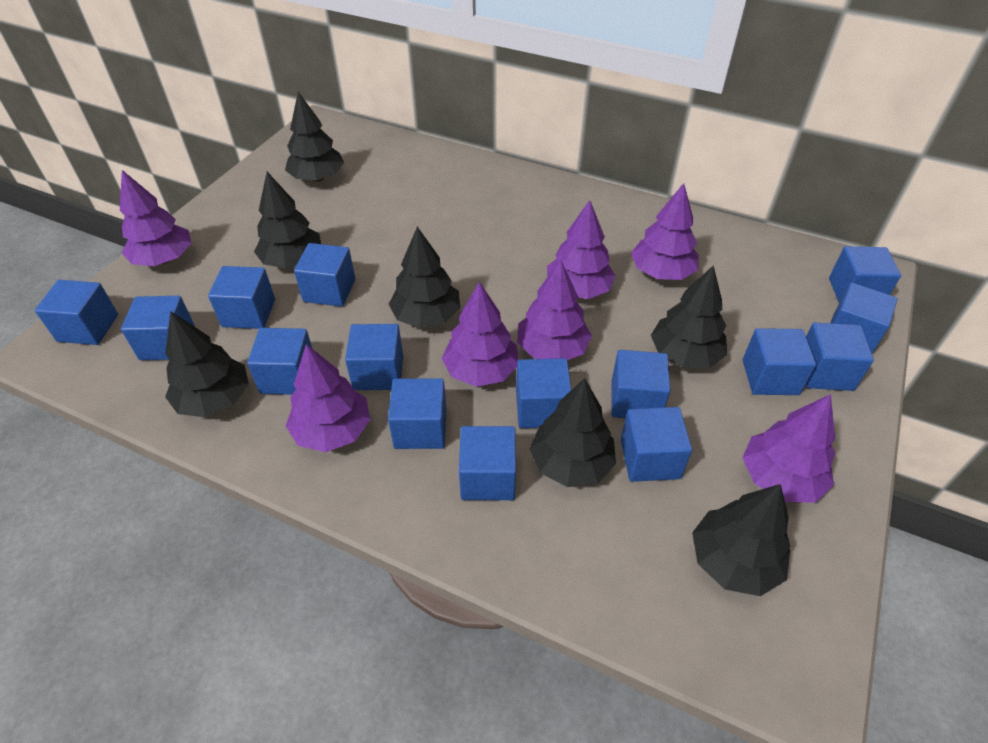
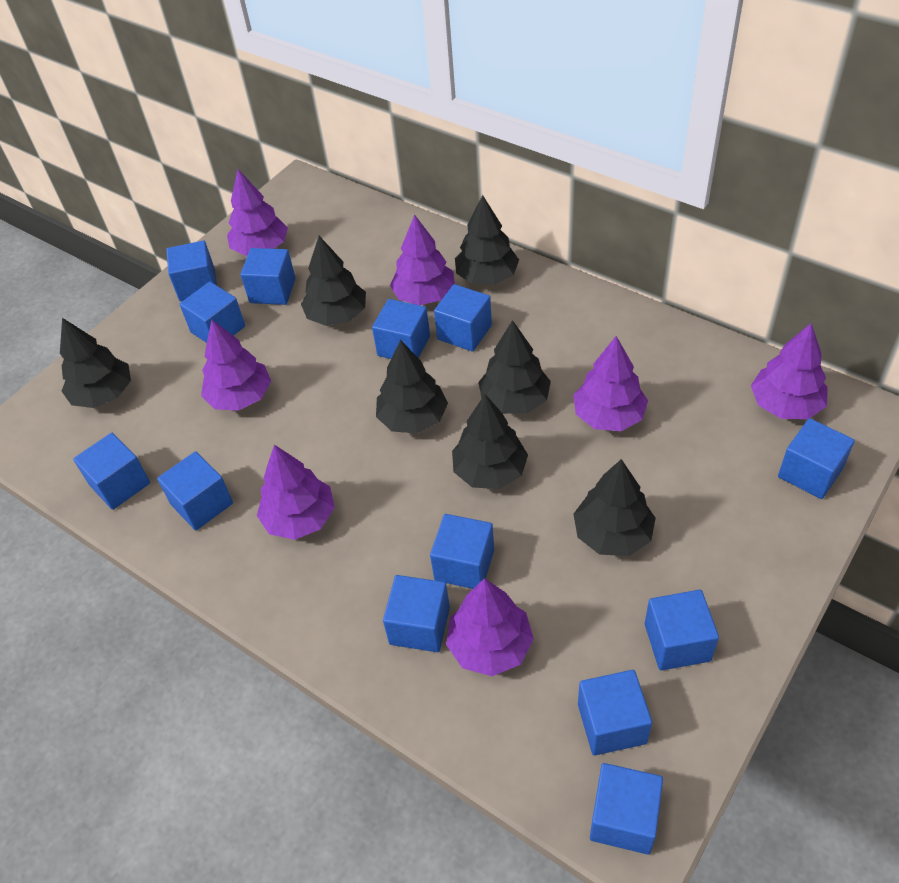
blue cube: [35,280,118,345] [121,296,195,360] [208,266,275,329] [247,328,312,395] [294,243,355,307] [345,324,403,390] [388,378,446,449] [459,426,516,500] [516,358,571,428] [612,350,670,418] [621,407,692,482] [743,328,816,395] [806,323,874,391] [829,246,901,303] [830,283,898,353] = 15 -> [73,433,150,510] [157,451,233,531] [166,241,217,301] [180,282,245,343] [240,248,296,305] [372,299,430,359] [383,575,450,652] [430,514,494,589] [434,284,492,352] [578,670,652,756] [590,763,663,855] [645,590,719,671] [778,418,855,499] = 13

